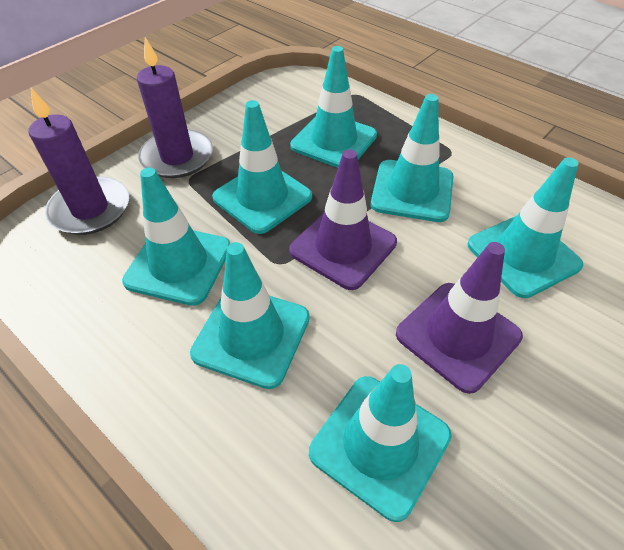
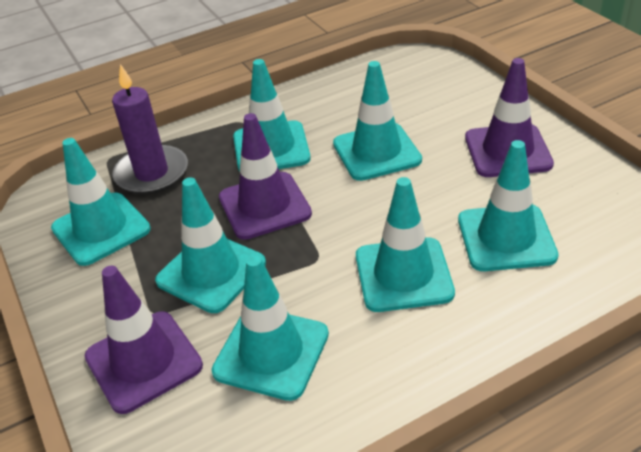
purple candle: [29,87,129,235] [137,37,213,178] = 2 -> [112,64,188,195] = 1
purple traffic cone: [289,149,397,290] [396,242,523,394] = 2 -> [85,266,203,414] [219,113,312,240] [465,58,554,177] = 3

